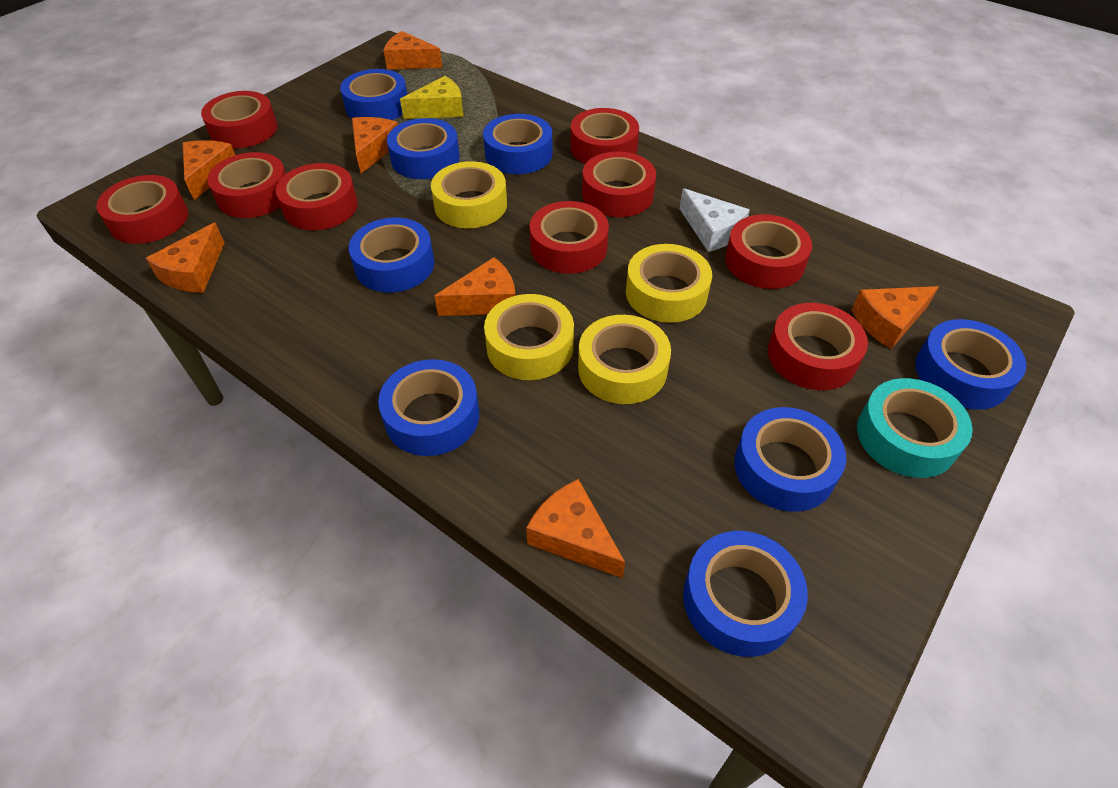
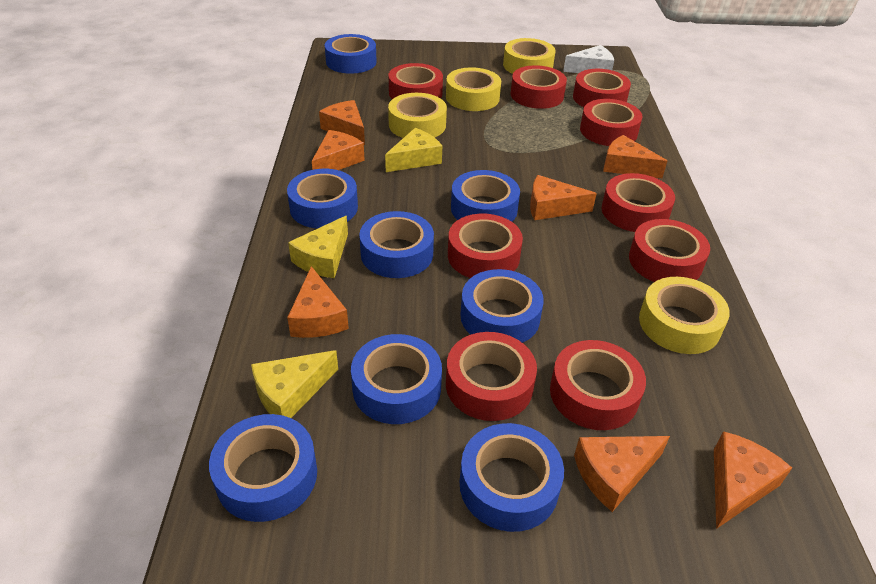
turquoise tape: [857,378,973,478] = 1 -> none = 0
yellow cheese: [400,76,464,119] = 1 -> [251,350,338,418] [288,216,348,278] [385,128,442,172] = 3

